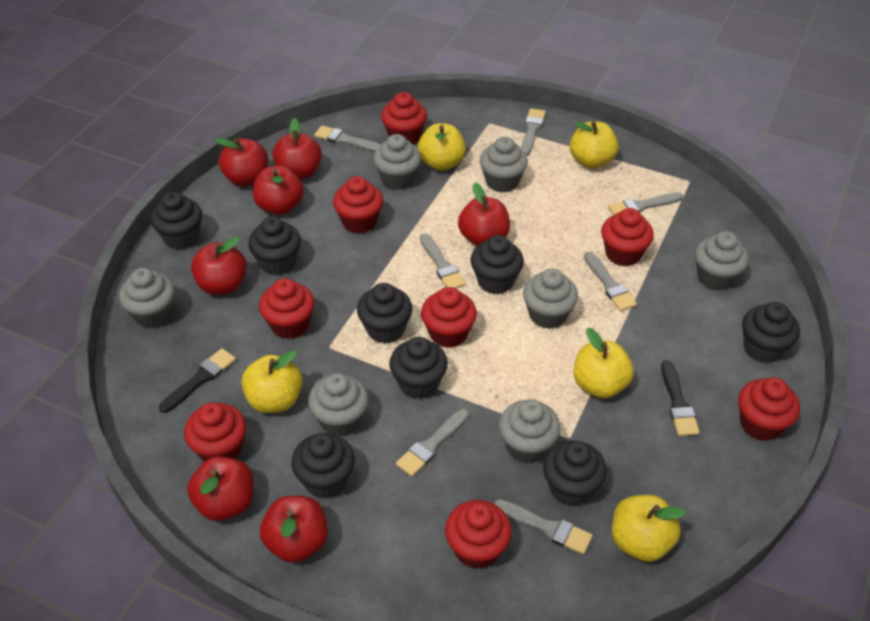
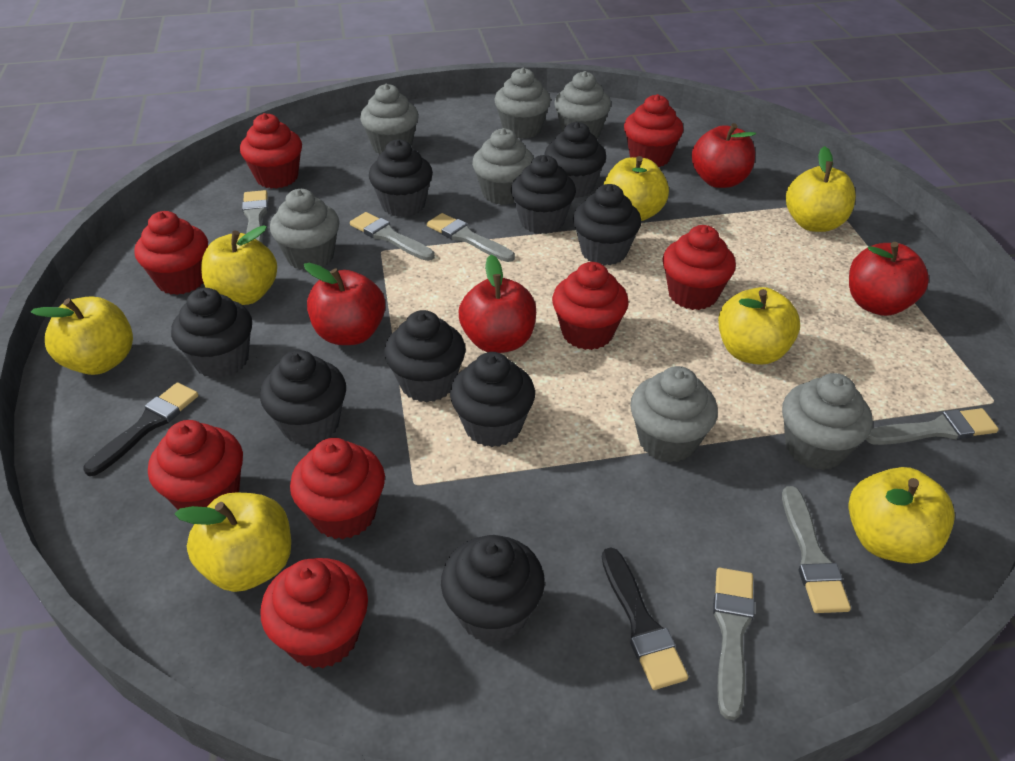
black cupcake: [151,192,202,250] [248,217,301,275] [291,433,355,499] [357,283,412,344] [389,337,448,399] [471,235,524,294] [543,440,607,507] [742,302,800,363] = 8 -> [171,288,252,378] [260,350,346,445] [369,139,433,217] [384,310,466,402] [441,535,545,643] [450,352,535,447] [511,155,576,234] [544,122,606,198] [573,184,641,266] = 9
grey brush: [314,125,381,152] [396,409,469,477] [420,233,466,289] [494,499,593,555] [521,108,546,156] [584,251,637,311] [608,192,683,215] = 7 -> [242,190,268,244] [350,212,435,261] [427,213,515,262] [713,568,754,720] [782,486,851,613] [866,408,999,445] = 6
red apple: [187,456,254,521] [191,236,247,295] [215,138,268,187] [253,165,304,215] [260,496,328,563] [273,118,322,180] [458,183,510,246] = 7 -> [304,263,385,345] [459,255,536,353] [692,123,756,188] [849,242,929,316] = 4
yellow apple: [241,351,303,413] [417,123,466,171] [570,121,618,169] [573,328,634,398] [612,495,686,562] = 5 -> [31,296,133,375] [175,493,291,592] [201,225,277,305] [603,156,669,221] [718,287,800,365] [786,146,856,232] [849,467,955,564] = 7

